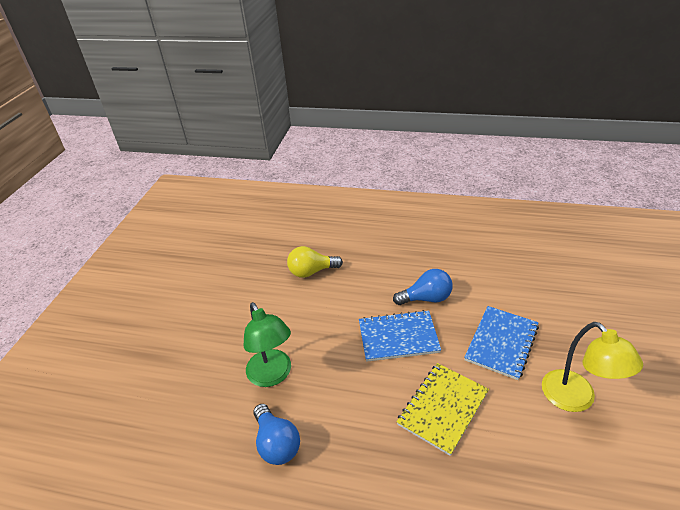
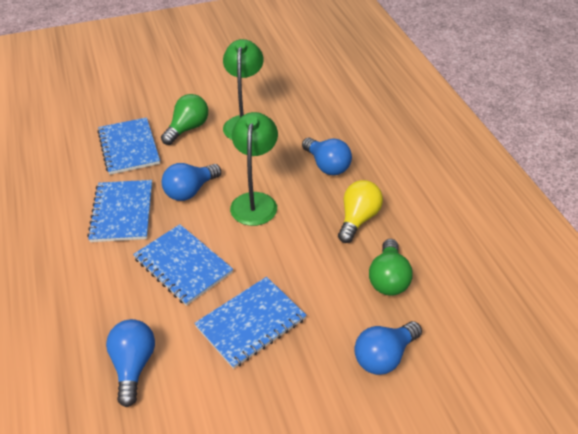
blue light bulb: [253,404,300,465] [393,269,453,305] = 2 -> [106,319,155,407] [162,163,221,201] [302,138,352,175] [354,321,422,375] = 4
blue notebook: [359,310,441,362] [464,306,539,380] = 2 -> [87,180,152,242] [97,117,160,175] [133,224,233,306] [194,277,306,369] = 4
green lamp: [244,302,291,387] = 1 -> [223,39,264,140] [230,112,278,226] = 2
green light bulb: none = 0 -> [161,94,208,145] [369,239,413,296] = 2
yellow lamp: [542,322,643,412] = 1 -> none = 0
yellow notebook: [396,363,489,456] = 1 -> none = 0

